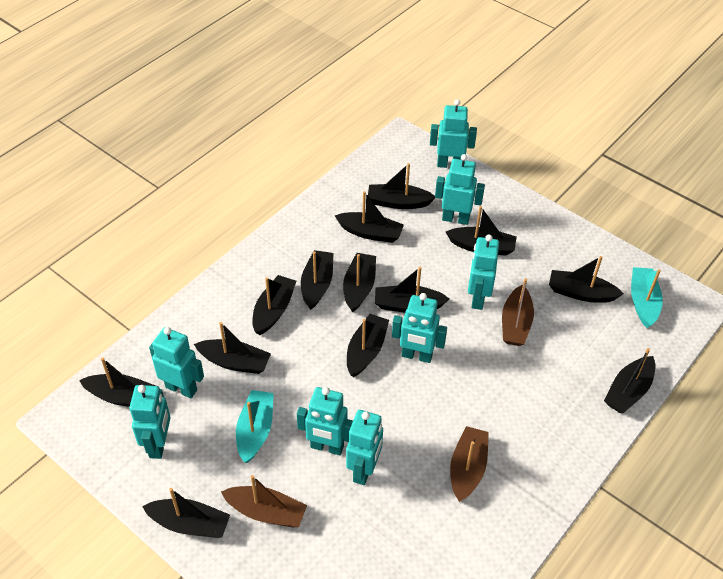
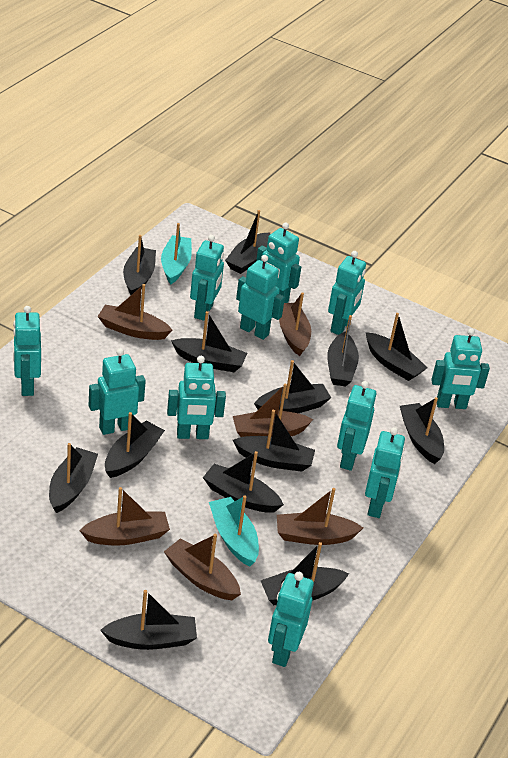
brown boat: [221,475,307,527] [450,426,489,502] [502,279,534,346] = 3 -> [79,487,170,546] [97,284,172,340] [164,534,241,600] [233,384,313,437] [277,488,363,545] [279,292,311,356] = 6
turquoise robot: [129,385,171,459] [149,327,204,398] [297,387,353,456] [346,410,383,485] [392,293,447,363] [430,99,477,168] [435,154,485,225] [468,235,499,310] = 8 -> [13,306,41,396] [88,348,146,435] [167,356,226,439] [190,235,224,321] [236,255,285,340] [256,222,301,303] [268,572,314,667] [328,251,366,335] [337,381,376,471] [365,427,405,518] [431,328,490,409] = 11

